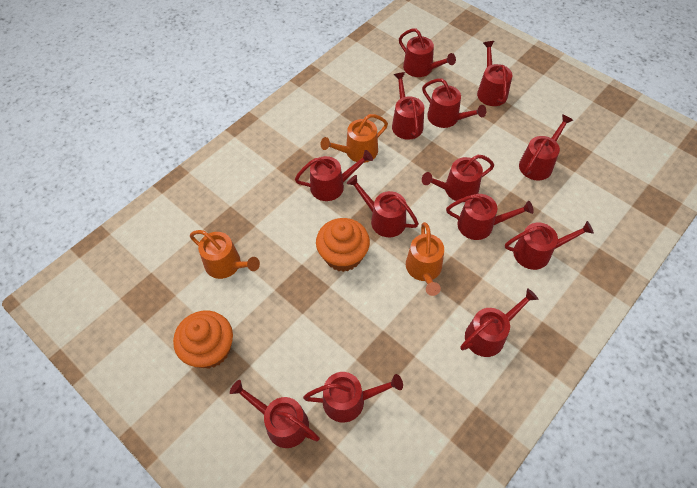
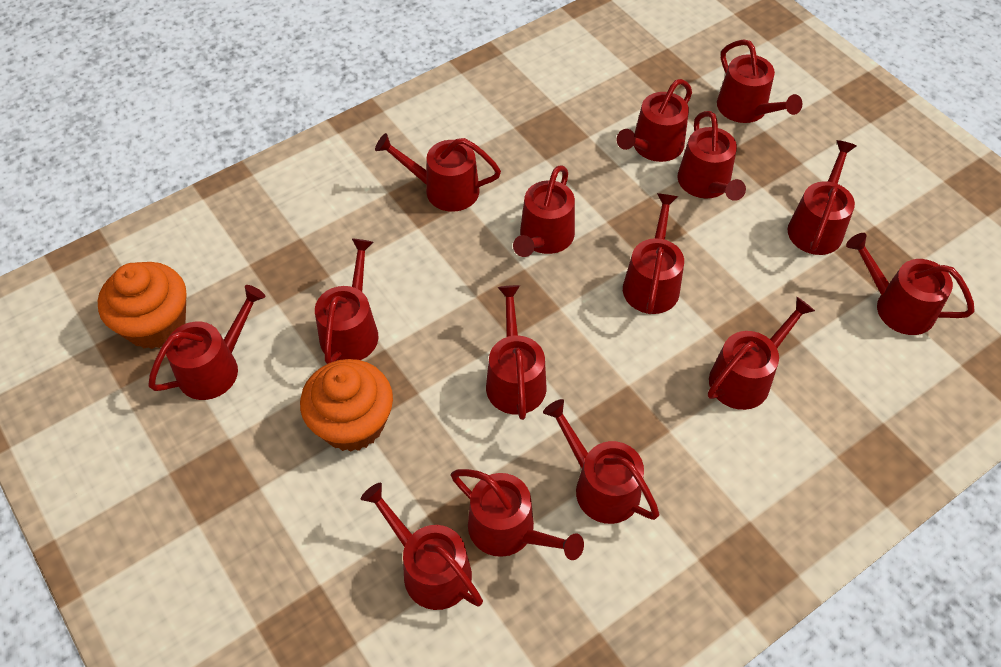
orange watering can: [190,230,260,279] [321,114,388,163] [406,222,444,296] = 3 -> none = 0
red watering can: [230,380,320,448] [295,150,373,201] [303,372,403,422] [347,175,419,237] [392,72,424,140] [399,28,456,77] [422,78,486,128] [422,155,494,202] [446,194,534,240] [461,288,538,357] [477,41,512,106] [505,221,594,270] [519,114,573,180] = 13 -> [148,285,265,400] [315,239,379,364] [361,483,483,610] [375,133,501,212] [451,469,584,560] [486,285,546,420] [513,166,575,257] [543,399,659,524] [616,79,692,162] [623,193,684,314] [677,111,746,201] [708,297,815,410] [717,39,802,123] [788,140,857,255] [846,233,974,335] = 15

